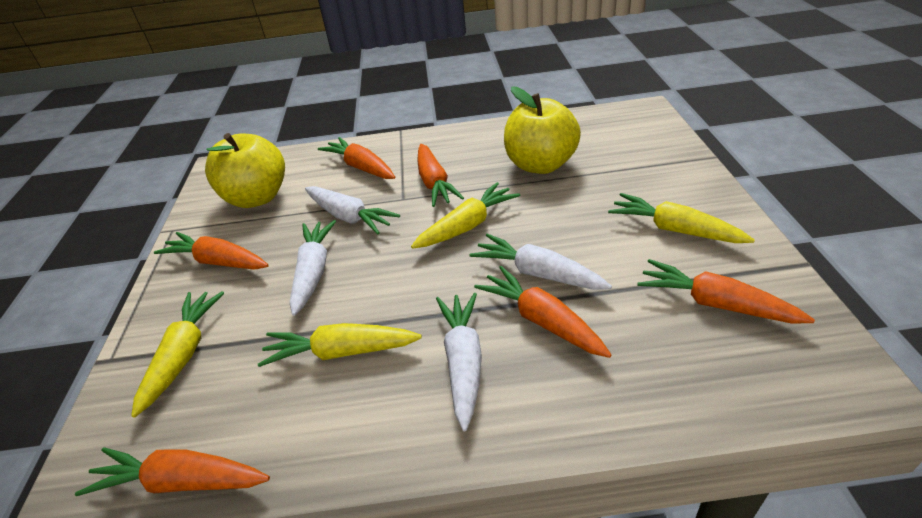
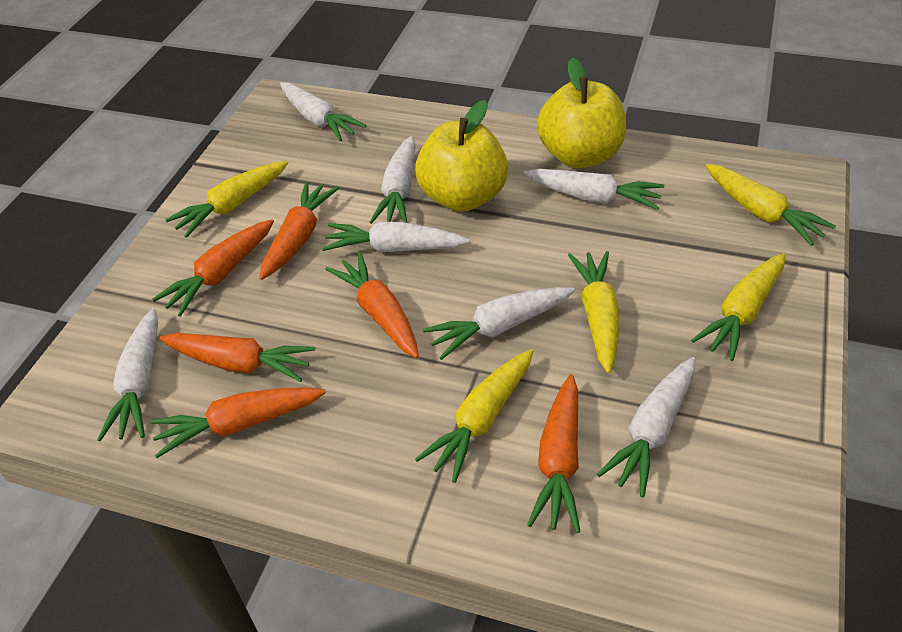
white carrot: [290,220,336,316] [305,186,400,234] [436,293,482,431] [470,234,612,290] = 4 -> [97,308,158,441] [280,82,366,141] [322,222,470,253] [369,136,416,224] [423,287,575,360] [524,169,664,210] [597,357,695,497] = 7
yellow carrot: [131,291,224,418] [258,323,422,367] [411,182,520,249] [608,193,755,243] = 4 -> [165,161,288,238] [415,349,533,483] [568,251,619,373] [691,253,785,361] [706,164,836,246] = 5

